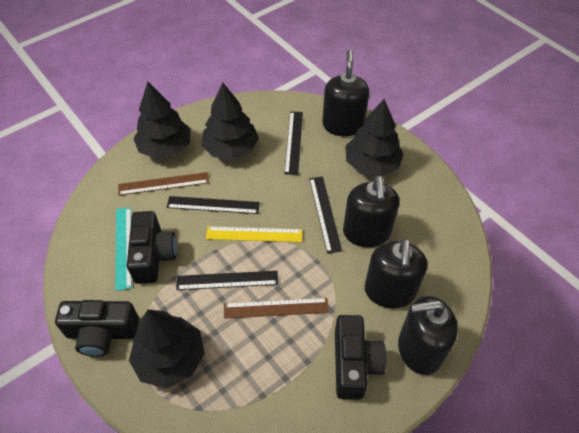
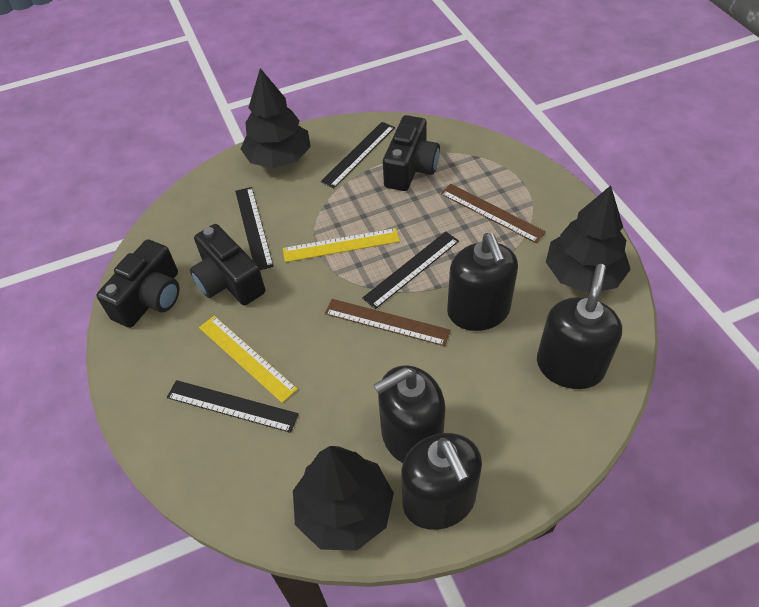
black tree: [129,310,205,388] [133,82,191,159] [202,83,259,160] [345,99,404,177] = 4 -> [241,68,311,168] [293,446,394,551] [546,185,631,293] = 3
turquoise ruler: [115,207,132,291] = 1 -> none = 0
yellow ruler: [206,226,302,242] = 1 -> [199,316,298,403] [283,228,400,262] = 2

